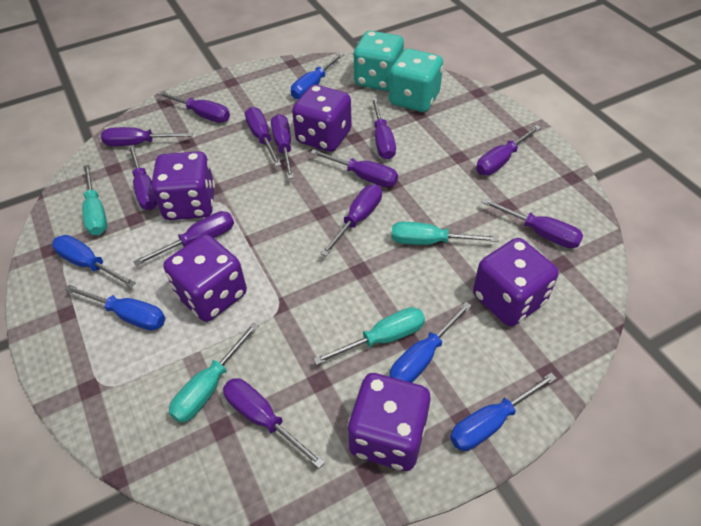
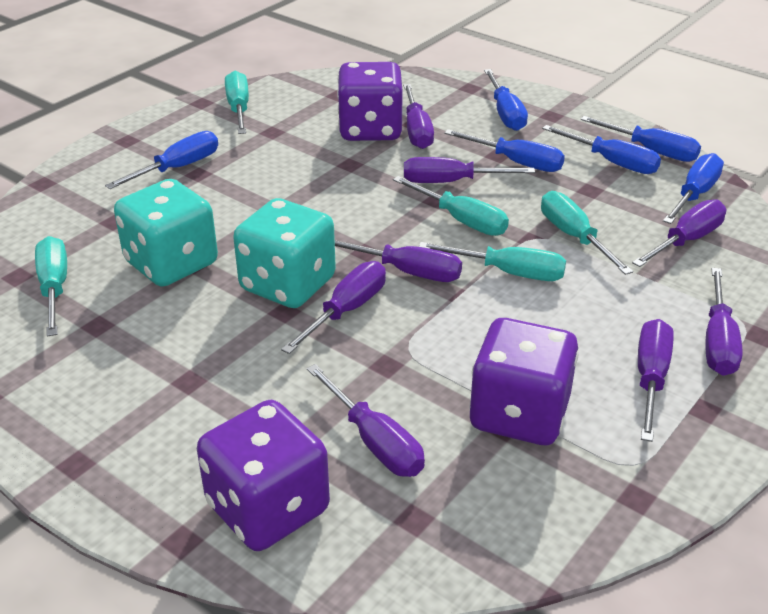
blue screwdriver: [52,235,136,288] [65,285,166,331] [291,53,344,99] [389,302,472,383] [450,373,557,451] = 5 -> [105,131,218,189] [444,129,565,172] [484,69,528,131] [542,125,661,174] [580,116,701,162] [663,153,724,224] = 6
purple dice: [151,151,215,220] [164,234,247,322] [292,85,352,152] [348,373,431,471] [473,238,559,326] = 5 -> [197,400,330,551] [337,62,403,141] [469,318,579,445] = 3
purple screwdriver: [101,127,193,146] [128,145,158,210] [133,211,234,266] [157,91,230,123] [223,378,325,469] [245,107,281,167] [271,114,294,179] [310,149,398,187] [320,184,382,256] [371,98,396,160] [476,125,541,175] [481,198,583,248] = 12 -> [281,261,386,354] [307,364,425,477] [335,240,462,282] [403,84,434,149] [404,157,535,183] [632,199,726,267] [638,319,674,442] [706,268,743,376] = 8
turquoise screwdriver: [82,165,107,235] [169,323,259,423] [313,307,425,365] [392,222,498,245] = 4 -> [35,236,67,336] [225,71,249,134] [393,176,509,236] [419,242,566,281] [541,191,633,275] = 5

